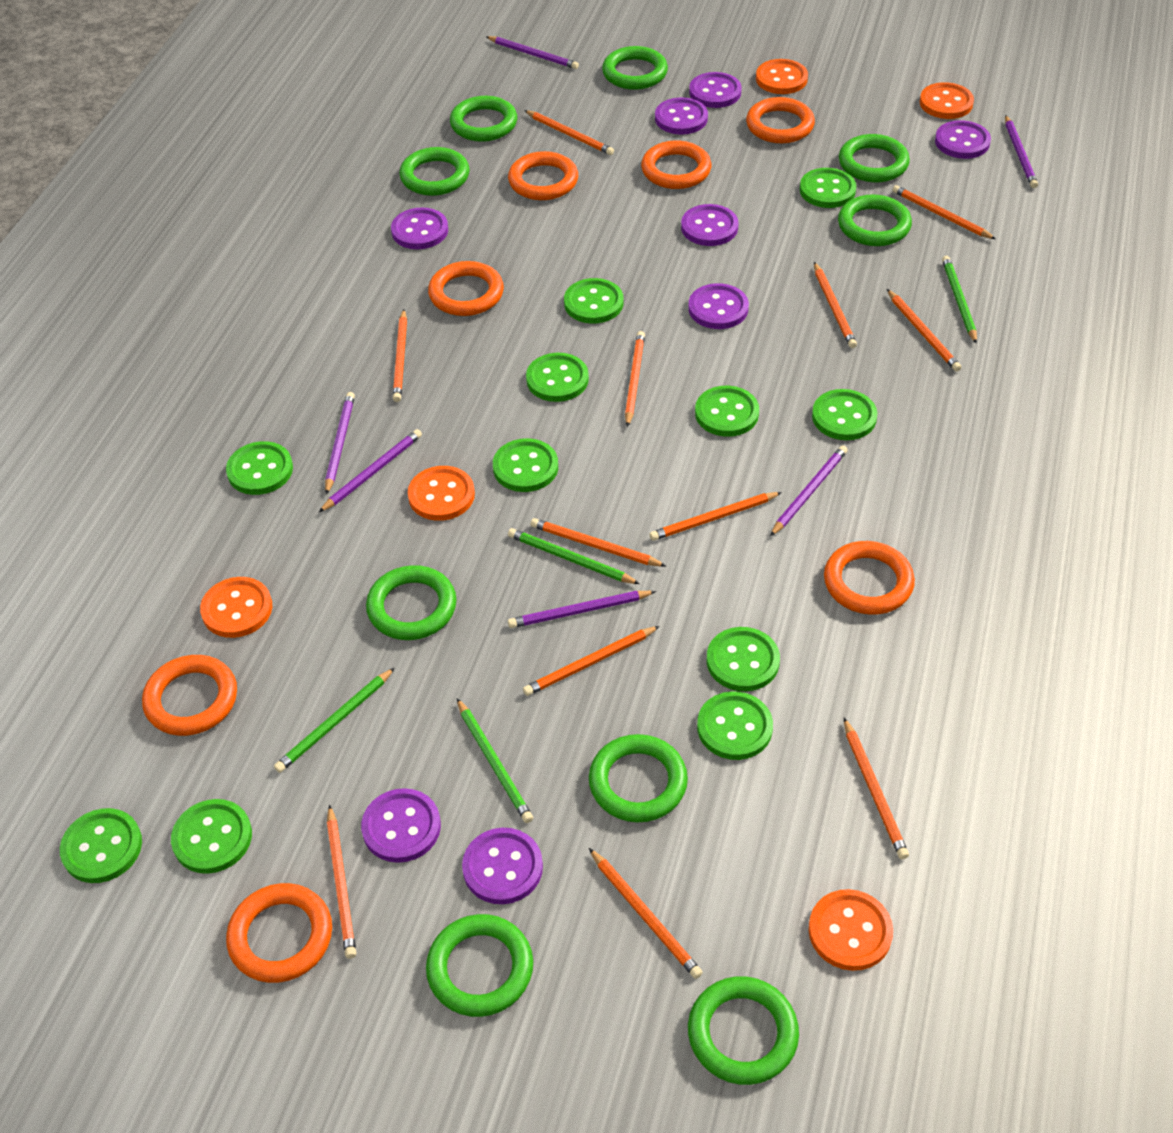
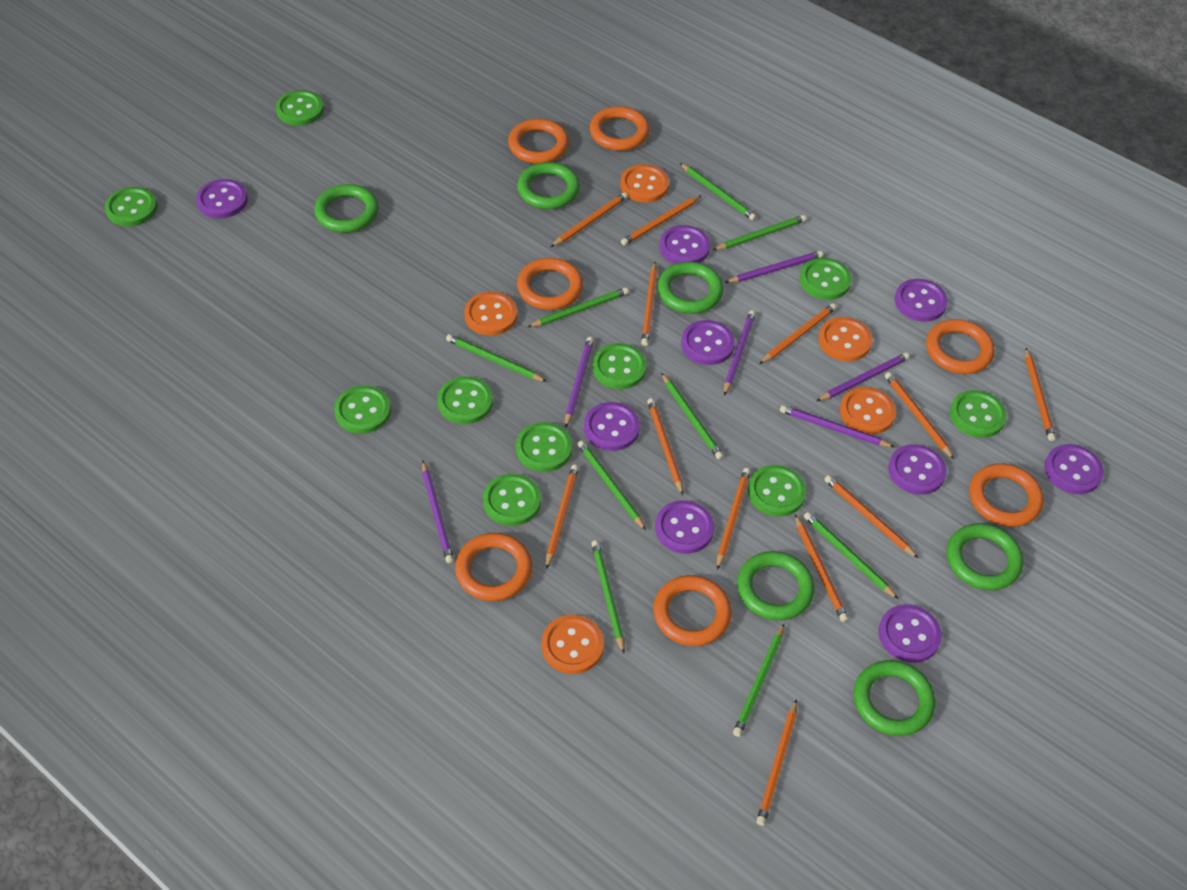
green button: [60,808,142,883] [171,799,252,874] [226,441,293,495] [493,438,558,492] [526,353,589,402] [564,278,624,324] [695,386,759,437] [697,691,773,760] [707,627,780,691] [800,168,856,208] [812,389,877,440] = 11 -> [105,187,157,227] [276,90,324,126] [334,385,391,434] [437,376,493,424] [483,474,541,526] [516,422,572,472] [592,343,647,389] [748,465,806,517] [800,258,852,300] [950,390,1007,438] = 10
green pencil: [274,668,395,773] [457,698,533,823] [508,528,640,584] [942,256,977,344] = 4 -> [446,334,547,382] [528,287,629,327] [578,440,646,530] [591,540,625,654] [662,373,724,460] [680,163,757,220] [713,215,806,250] [733,624,784,737] [804,512,898,599] = 9
green ring: [366,565,457,640] [399,147,469,196] [426,914,533,1017] [450,96,517,142] [589,734,688,822] [602,46,668,90] [688,976,799,1085] [838,194,912,246] [839,134,910,182] = 9 -> [314,184,379,233] [517,162,580,209] [657,262,723,314] [737,551,814,620] [854,660,935,736] [947,523,1023,590] = 6
purple button: [361,788,441,863] [391,208,448,249] [462,828,543,904] [655,97,708,135] [681,204,739,246] [688,283,749,329] [689,72,742,108] [935,120,991,159] = 8 -> [196,179,248,219] [584,402,640,451] [655,500,714,554] [659,225,710,264] [681,320,735,365] [879,604,942,663] [888,444,947,495] [895,279,948,322] [1045,444,1104,494] = 9

